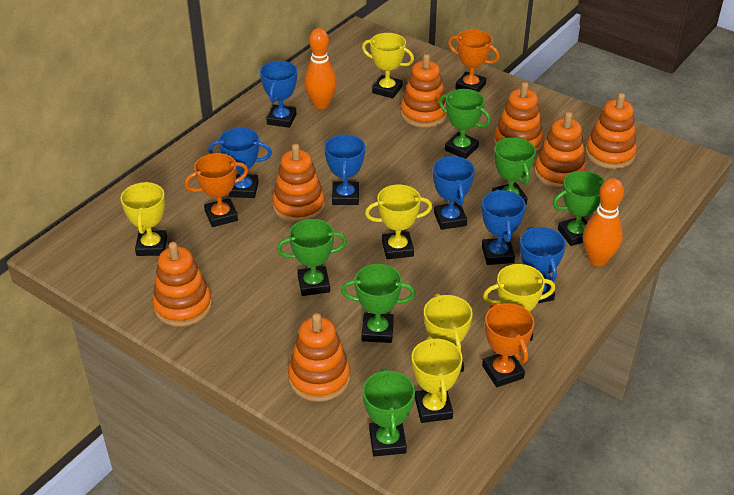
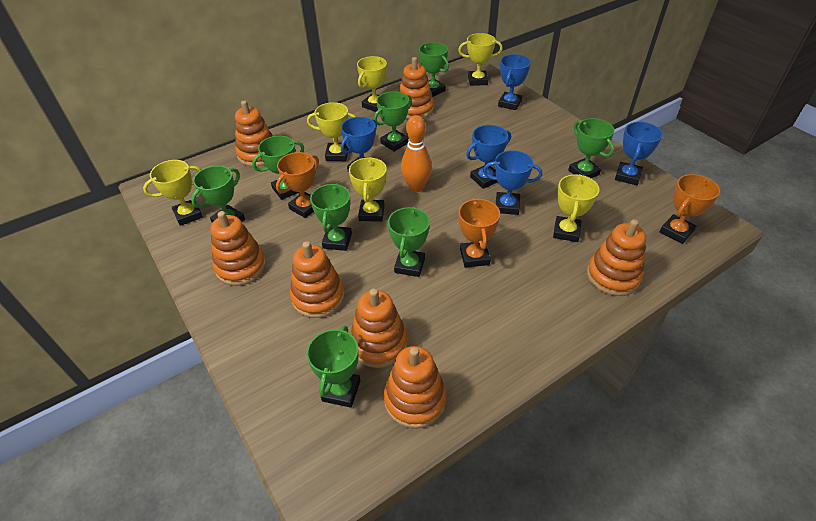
blue trophy: [208,128,272,198] [260,61,297,128] [324,134,365,205] [433,156,475,230] [482,189,526,265] [520,226,566,304] = 6 -> [341,117,377,172] [466,125,511,189] [483,150,542,215] [498,54,531,110] [615,122,663,185] = 5
green trophy: [277,219,347,296] [341,264,415,343] [363,368,415,456] [439,89,491,159] [492,137,536,205] [553,171,605,246] = 6 -> [191,166,245,223] [252,136,304,200] [307,326,360,408] [310,183,352,251] [374,91,412,152] [388,207,430,277] [418,42,449,97] [568,118,614,178] = 8
orange bowling pin: [304,28,337,109] [583,178,624,266] = 2 -> [401,115,432,192] = 1

